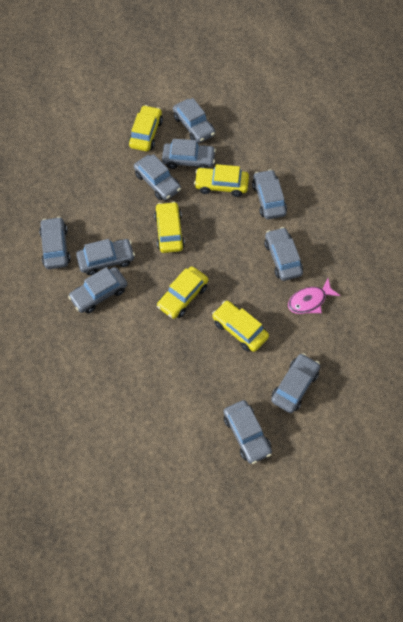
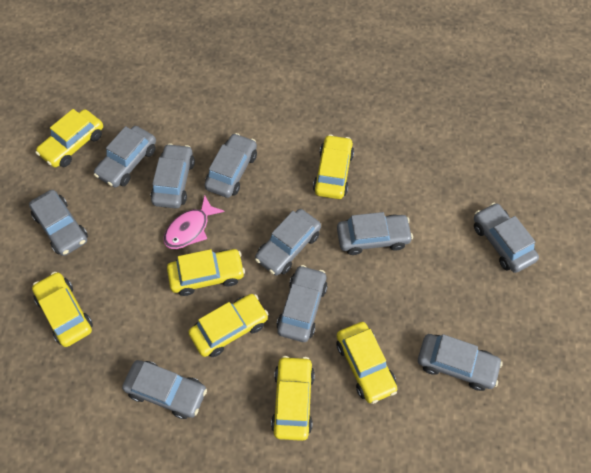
yellow car: [129,105,163,151] [154,202,185,253] [157,266,208,319] [194,164,249,197] [212,301,269,352] = 5 -> [32,272,93,347] [36,109,103,167] [167,249,245,296] [188,294,269,357] [271,356,315,441] [313,135,354,199] [336,322,397,404] = 7

